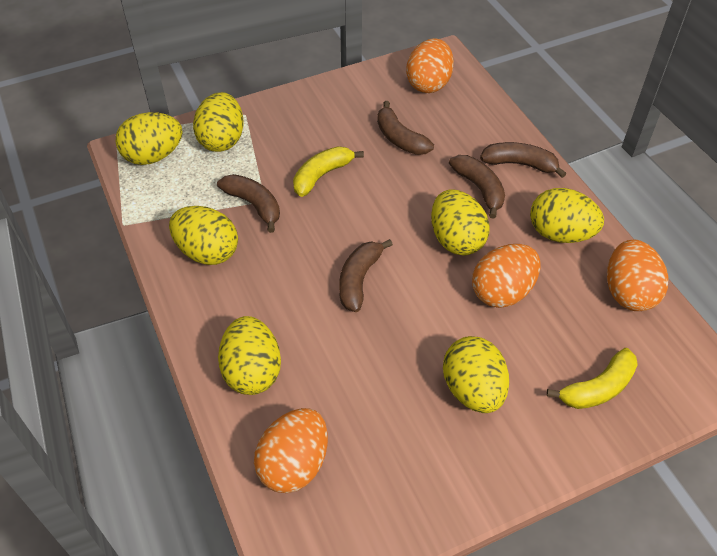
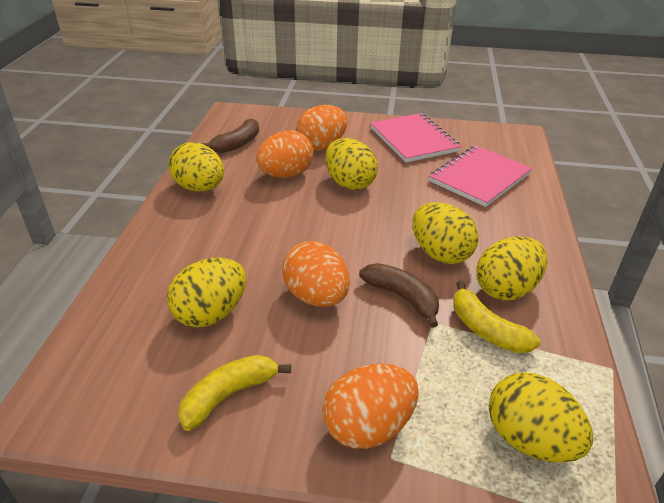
brown banana: [217,174,280,233] [339,239,393,312] [377,101,434,155] [449,155,505,219] [480,142,566,178] = 5 -> [201,118,259,153] [359,263,439,328] = 2
pink notebook: none = 0 -> [370,113,461,162] [429,146,533,207] = 2
yellow egg: [115,112,183,165] [169,206,238,265] [193,92,244,152] [218,316,281,395] [431,189,490,255] [443,336,509,413] [530,188,604,243] = 7 -> [167,258,246,327] [169,142,224,191] [325,138,378,190] [413,202,478,264] [476,236,548,300] [488,372,593,463] = 6

